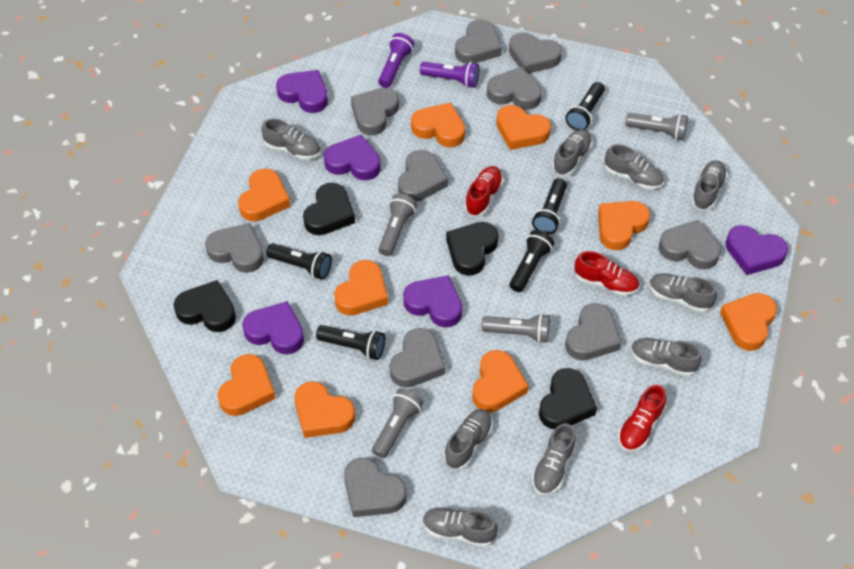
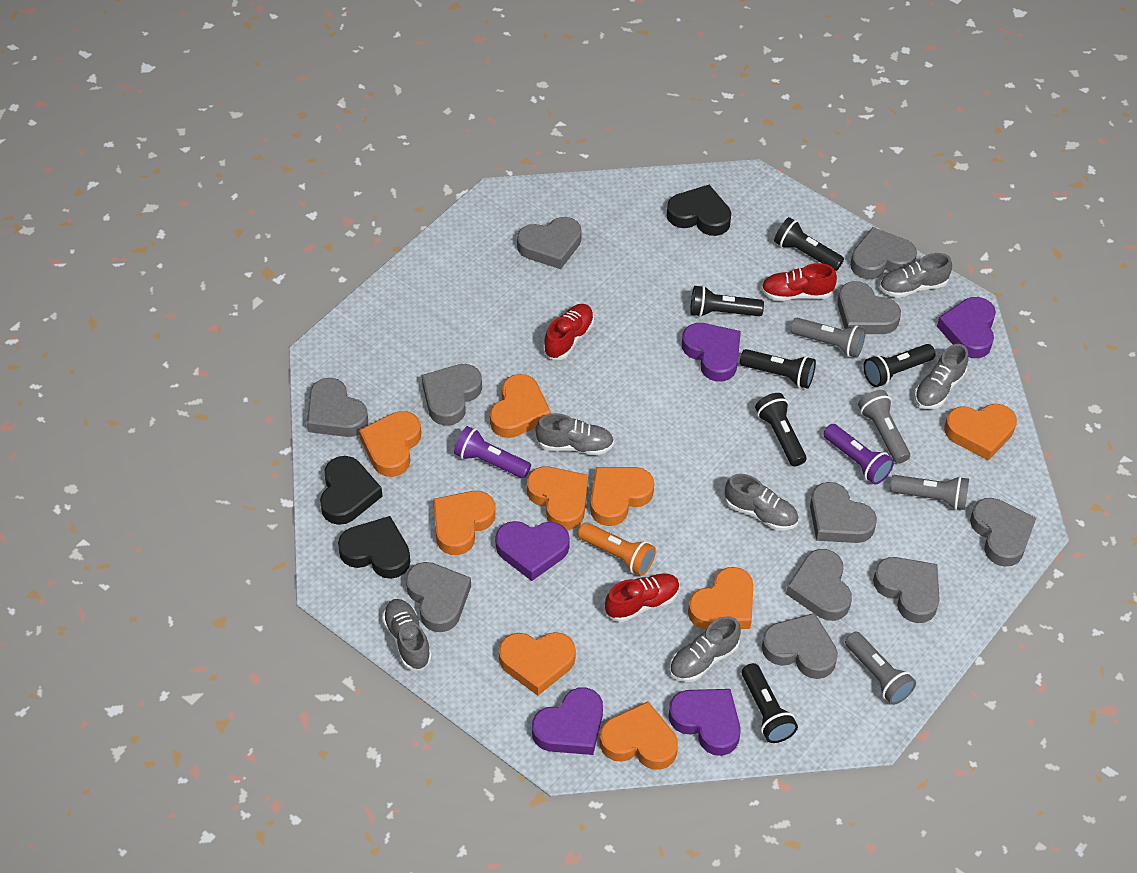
black flashlight: [266,243,332,280] [316,325,385,360] [510,230,554,292] [532,178,567,234] [565,82,605,130] = 5 -> [690,285,764,317] [740,349,816,389] [742,663,798,743] [755,393,807,467] [774,217,844,271] [863,344,935,387] = 6
black heart: [173,280,236,332] [303,183,355,235] [446,222,498,276] [539,368,597,429] = 4 -> [320,456,383,525] [338,516,410,579] [667,185,731,236] = 3
grey heart: [205,223,264,273] [344,458,406,517] [351,88,399,135] [390,328,445,388] [398,150,448,202] [455,19,502,64] [487,67,542,110] [509,32,562,74] [565,303,622,360] [659,220,721,270] = 10 -> [307,378,368,437] [406,562,471,632] [422,364,482,426] [517,217,582,269] [762,613,838,679] [786,549,852,621] [810,482,877,543] [838,281,901,334] [850,227,917,279] [873,557,940,623] [970,498,1036,567] = 11
grey shoe: [261,119,321,160] [423,507,498,547] [444,409,493,470] [532,423,576,496] [552,129,592,176] [605,144,664,190] [631,338,702,376] [649,273,717,312] [691,160,728,210] = 9 -> [382,599,432,670] [536,413,614,455] [669,616,741,682] [725,474,799,530] [880,253,952,298] [914,344,969,409] = 6
orange flashlight: none = 0 -> [578,522,656,576] = 1

